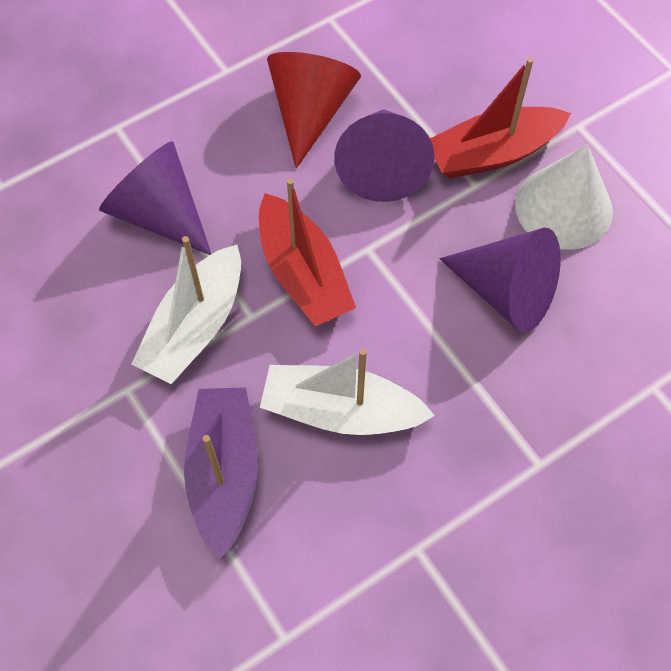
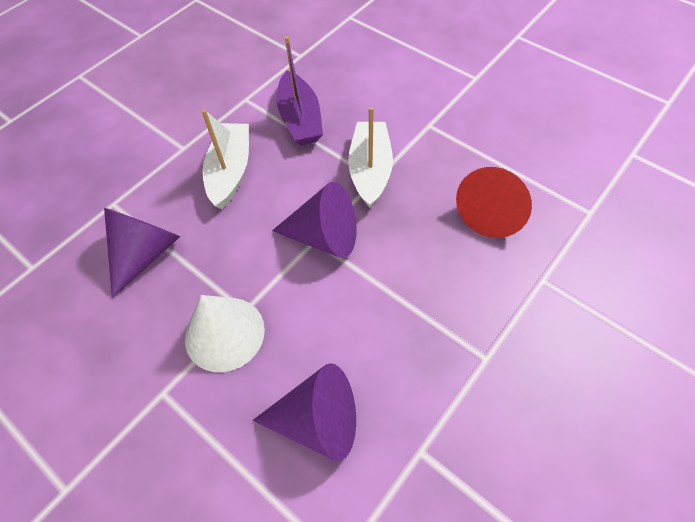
red boat: [259,179,356,326] [430,58,571,178] = 2 -> none = 0

